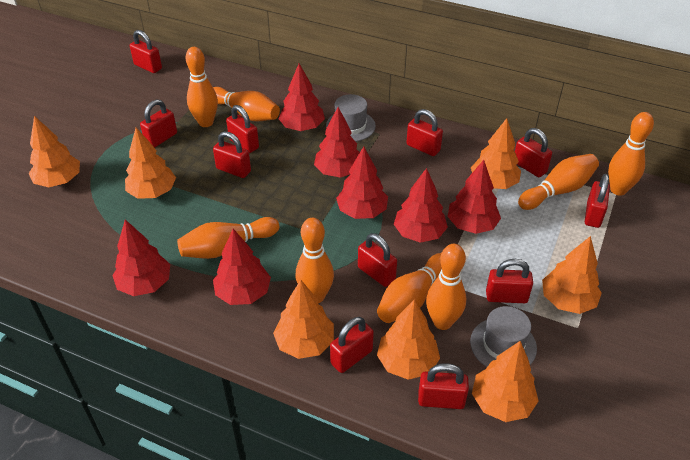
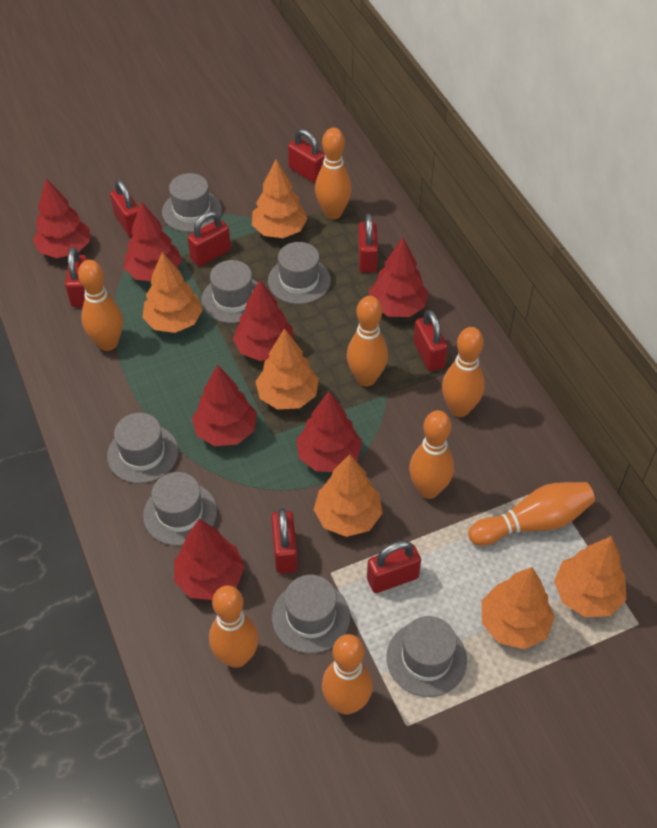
grey hat: [326,94,376,142] [470,306,537,367] = 2 -> [107,413,178,483] [143,472,217,546] [162,173,222,232] [201,260,258,323] [268,242,331,304] [272,575,350,654] [386,616,467,697] = 7
orange tree: [29,116,80,187] [125,128,176,199] [273,280,334,359] [377,300,440,380] [471,118,521,189] [472,341,539,422] [542,236,602,314] = 7 -> [142,252,203,333] [252,159,308,238] [255,328,319,409] [313,454,383,537] [482,567,555,649] [554,536,626,617] = 6
red padlock: [130,30,162,73] [140,100,177,148] [213,131,251,178] [226,105,259,153] [330,317,374,373] [358,233,397,287] [406,109,443,156] [418,363,469,409] [486,259,533,303] [515,128,552,177] [585,174,610,228] = 11 -> [65,247,87,307] [110,179,139,237] [187,211,231,266] [271,508,298,573] [288,129,325,183] [358,213,378,273] [367,541,421,593] [413,310,448,371] = 8

